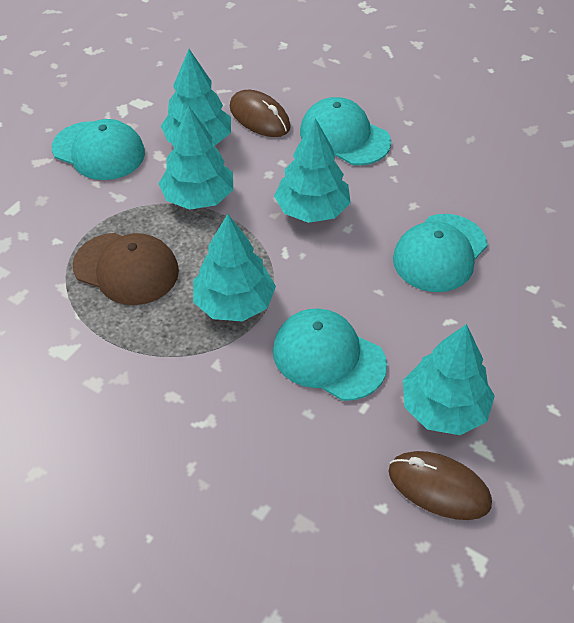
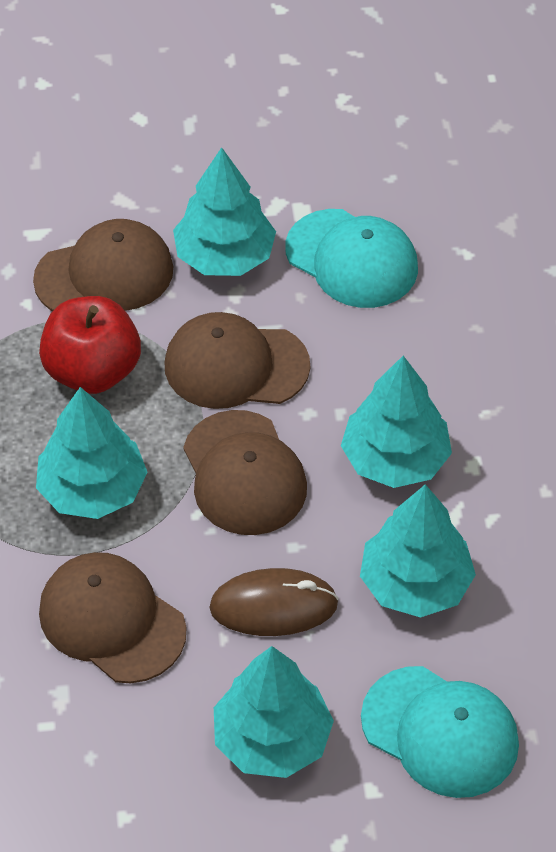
brown cap: [72,233,179,305] = 1 -> [33,219,173,311] [39,552,187,683] [165,312,310,409] [183,410,307,535] = 4
brown mouse: [230,90,291,137] [388,451,492,520] = 2 -> [209,568,339,636] = 1
red apple: none = 0 -> [39,296,141,394] = 1
turquoise cap: [52,119,145,180] [273,308,387,401] [300,97,391,165] [393,214,487,292] = 4 -> [285,209,418,308] [361,666,519,798] = 2

